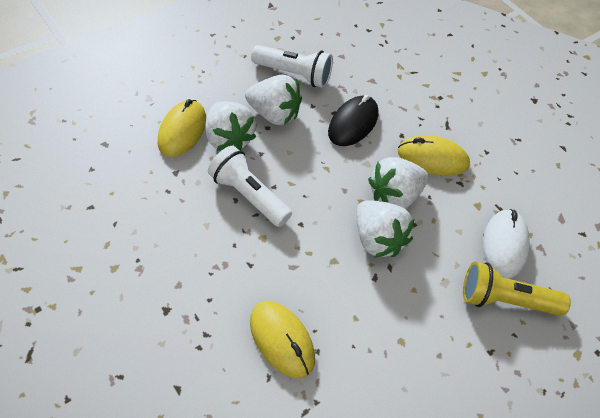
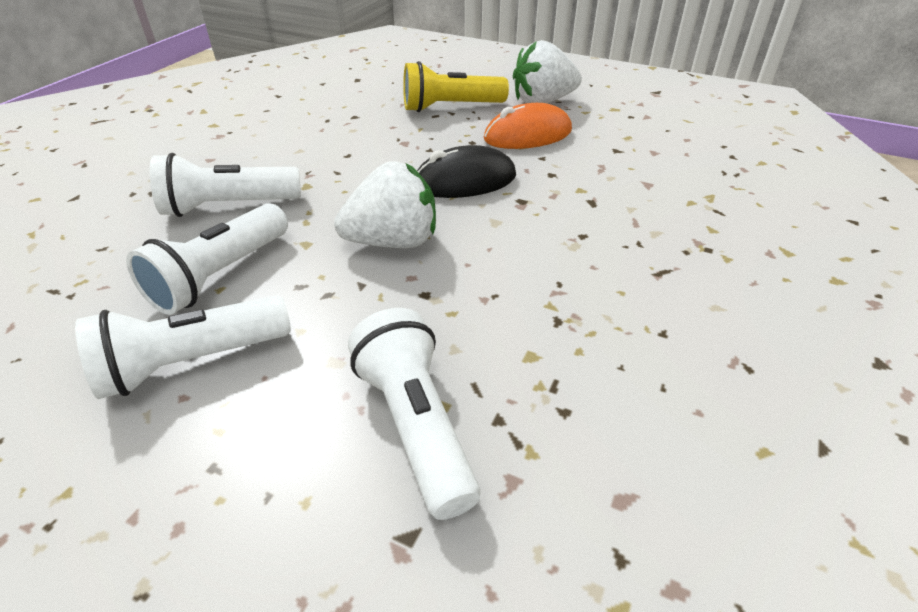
orange mouse: none = 0 -> [484,103,572,149] = 1
white flashlight: [208,146,292,227] [251,45,333,88] = 2 -> [75,295,291,399] [126,203,288,315] [150,153,301,217] [348,308,480,520] = 4
white mouse: [483,209,530,279] = 1 -> none = 0
white strawberry: [205,101,256,151] [245,75,302,125] [356,201,414,258] [368,157,428,209] = 4 -> [334,161,436,248] [513,40,582,103] = 2
yellow mouse: [158,99,206,157] [250,301,315,378] [398,135,470,176] = 3 -> none = 0

